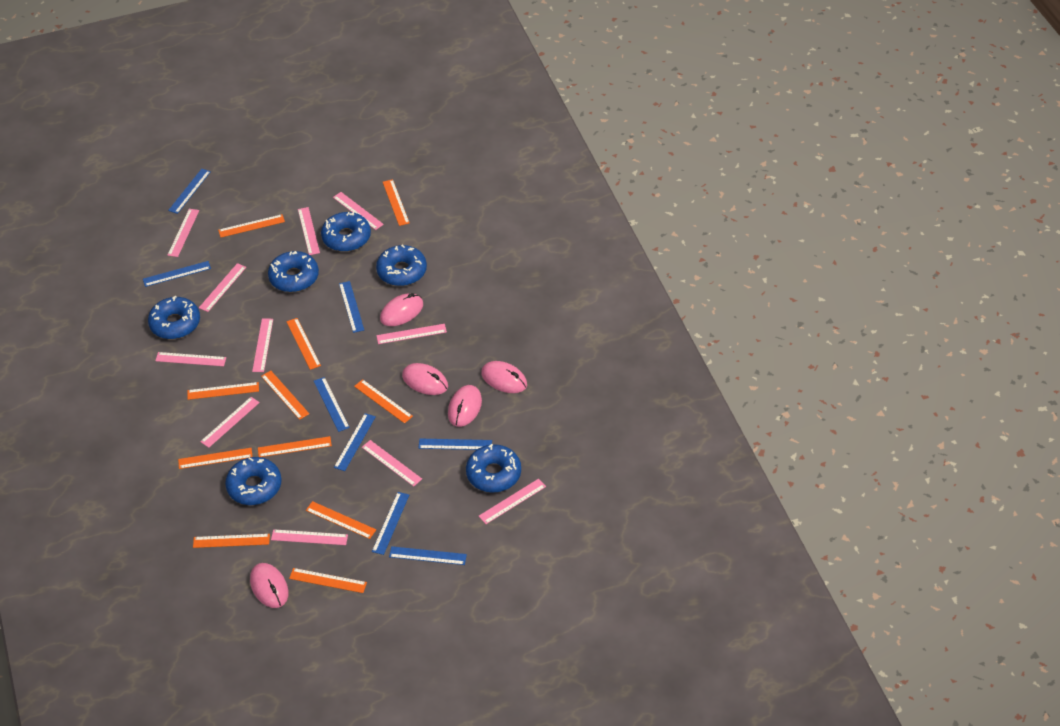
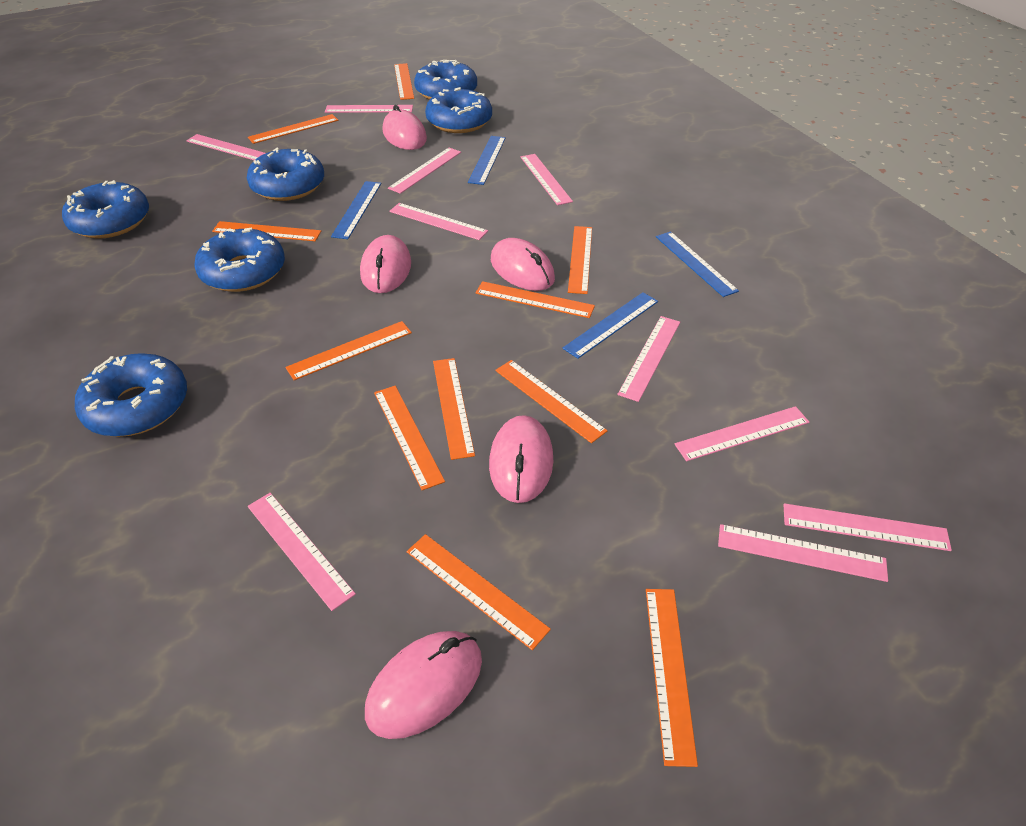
blue ruler: [143,261,211,287] [168,169,211,214] [314,377,350,432] [334,413,376,471] [339,281,364,333] [372,492,409,555] [389,546,467,565] [419,439,492,450] = 8 -> [331,181,381,239] [468,136,506,185] [562,292,658,359] [656,231,739,297] = 4
pink ruler: [155,352,226,366] [167,209,199,257] [199,263,246,312] [200,397,260,448] [252,318,273,372] [271,529,348,545] [298,207,320,255] [333,192,384,230] [362,440,422,487] [376,324,447,344] [479,479,546,524] = 11 -> [186,134,265,160] [248,493,356,611] [325,105,413,113] [388,148,461,194] [389,203,488,240] [521,154,573,205] [617,316,680,402] [675,406,809,461] [718,524,888,582] [783,503,952,551] = 10

